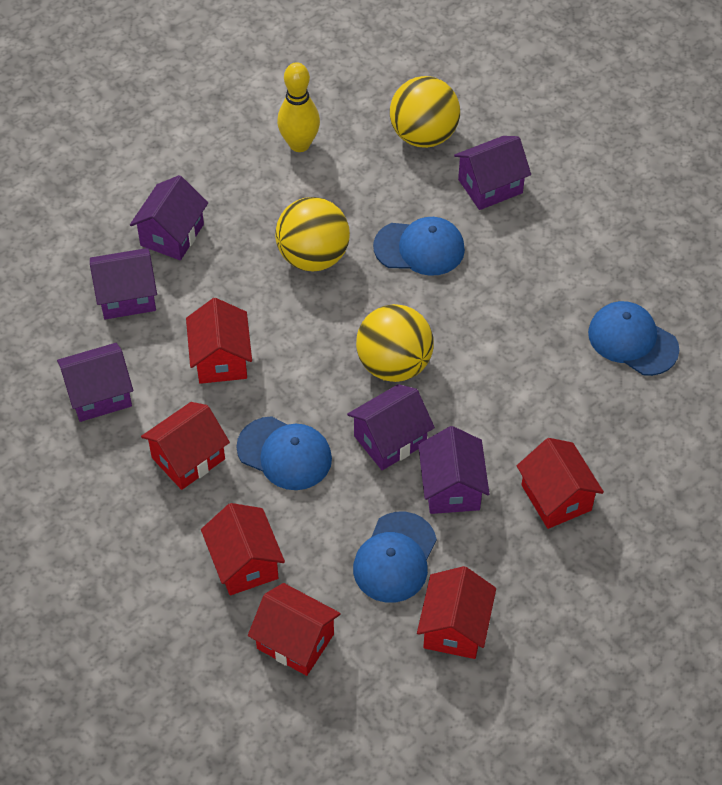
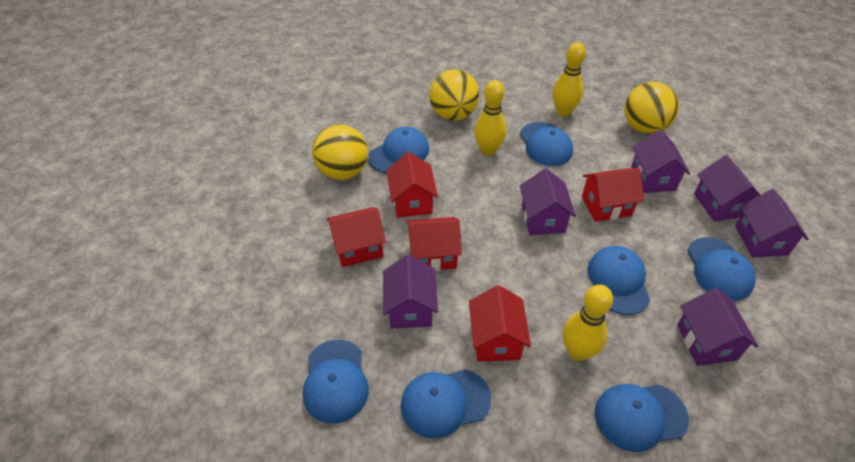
blue cap: [236,416,332,490] [353,512,437,603] [373,217,465,276] [588,301,679,376] = 4 -> [303,340,369,423] [368,127,429,173] [401,369,491,439] [520,122,573,166] [587,246,650,315] [595,384,689,452] [687,237,756,301] = 7
red house: [141,402,230,490] [186,298,252,384] [201,503,285,595] [248,583,341,676] [417,566,496,659] [517,438,604,529] = 6 -> [327,207,386,267] [386,152,438,218] [407,217,462,271] [469,285,531,362] [582,168,644,222] = 5
yellow bowling pin: [277,62,320,152] = 1 -> [474,80,506,156] [552,42,586,117] [563,285,613,361] = 3

